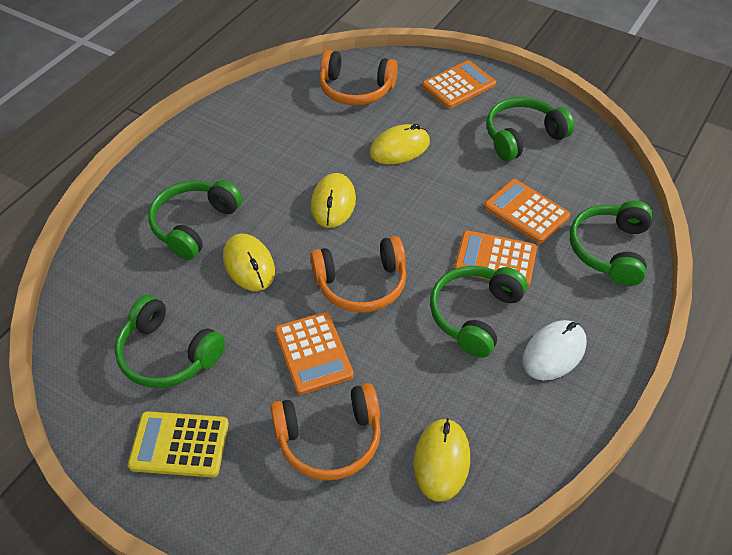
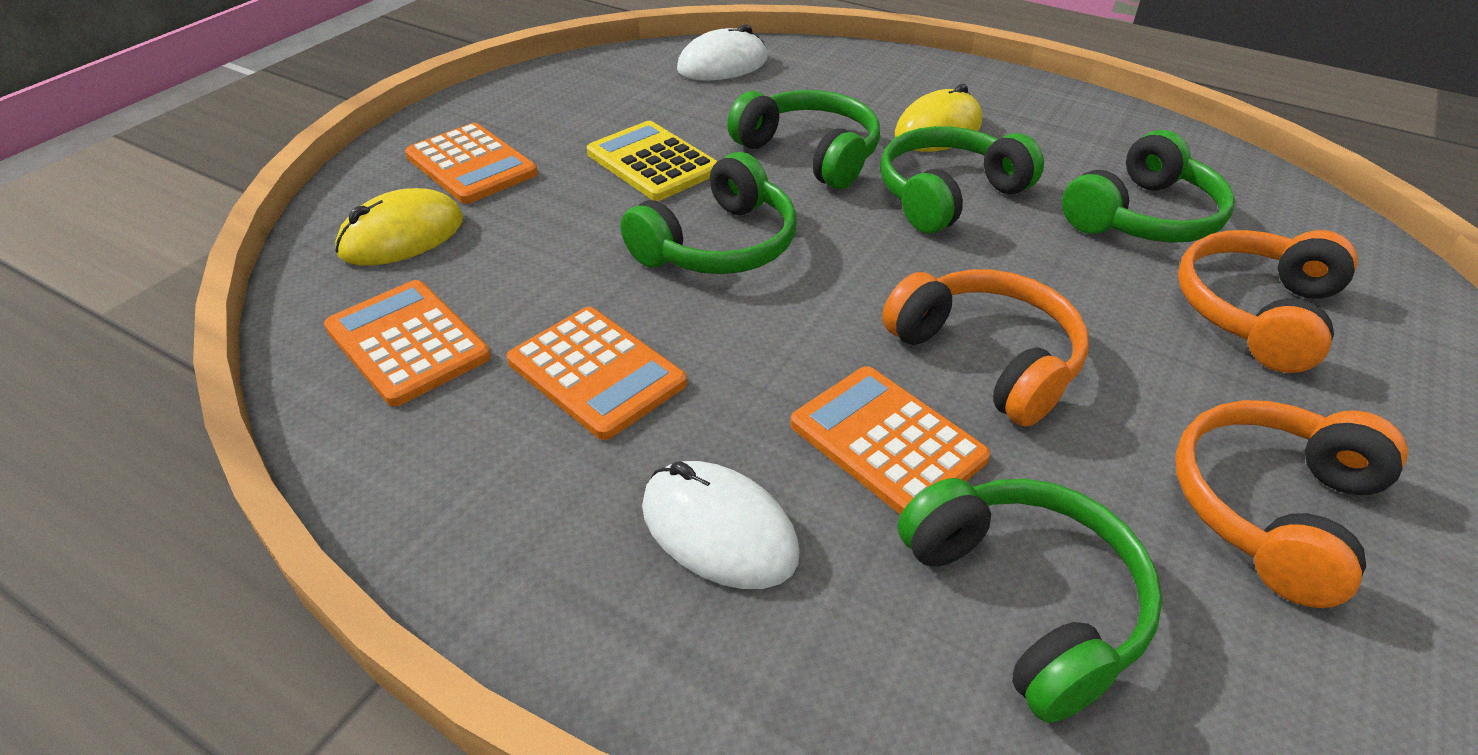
white mouse: [523,320,587,380] = 1 -> [642,461,800,589] [677,24,767,81] = 2
yellow mouse: [223,233,275,291] [311,173,356,228] [370,124,430,164] [413,418,470,502] = 4 -> [335,188,463,266] [895,84,982,152] = 2

